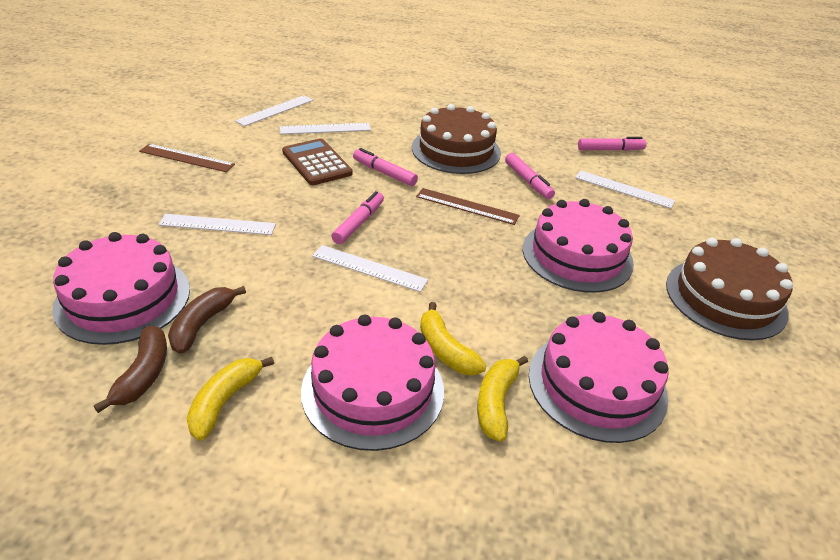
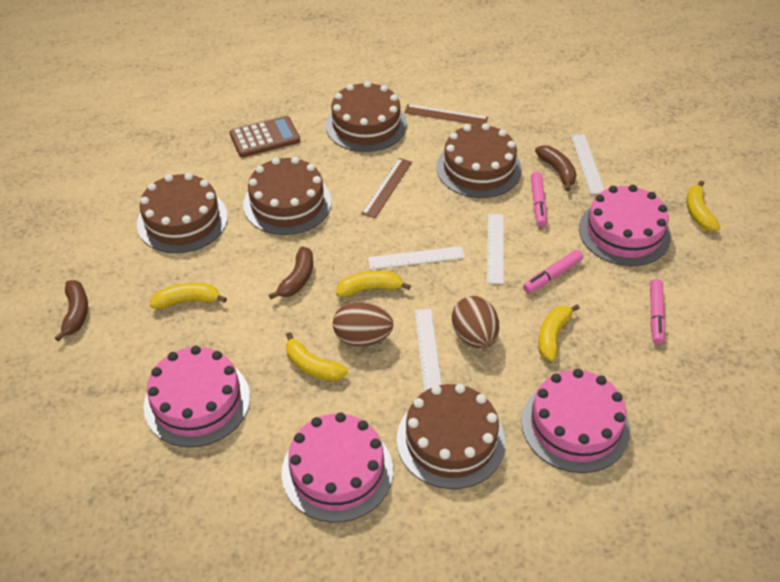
brown banana: [94,326,167,413] [168,286,246,354] = 2 -> [55,280,88,342] [269,246,313,299] [535,145,577,191] = 3
brown cake: [412,104,501,174] [666,238,793,340] = 2 -> [137,173,228,253] [243,157,332,235] [326,81,407,152] [397,384,506,489] [436,123,522,198] = 5
brown egg: none = 0 -> [333,301,393,347] [452,296,499,349] = 2
pink marker: [331,191,384,244] [353,148,418,186] [505,153,555,199] [578,137,647,151] = 4 -> [523,250,583,293] [531,172,547,227] [650,279,666,345] = 3
white ruler: [158,214,276,235] [235,95,313,126] [280,123,371,134] [312,245,428,292] [575,170,675,209] = 5 -> [368,246,465,269] [414,309,442,392] [487,214,504,284] [571,134,604,194] = 4
yellow banana: [186,357,274,441] [420,302,486,375] [477,356,528,442] = 3 -> [150,283,227,309] [286,332,348,381] [336,271,411,297] [538,304,580,361] [687,181,720,232] = 5

